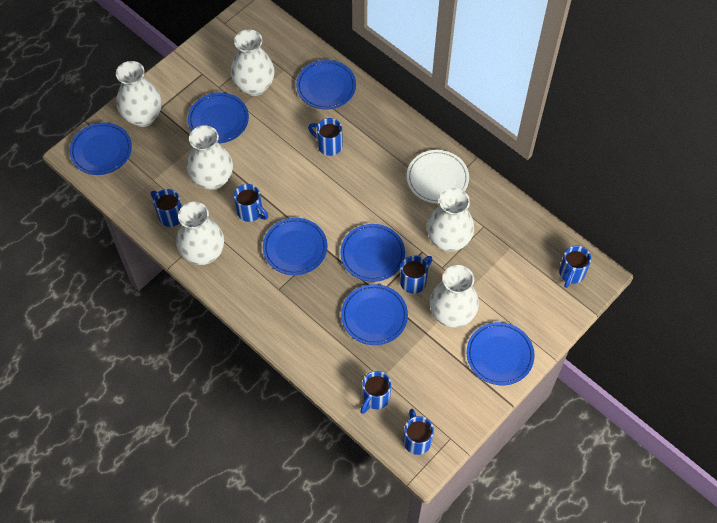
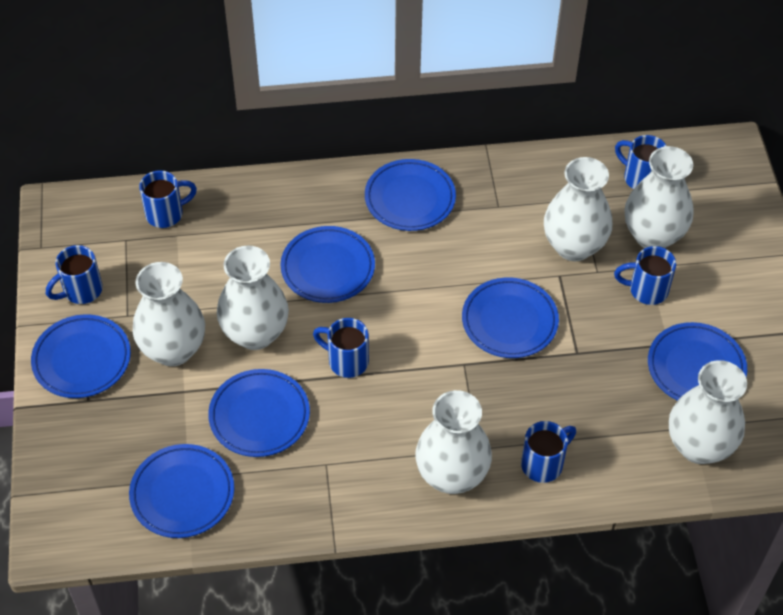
blue mug: [151,189,182,227] [234,184,268,222] [308,118,343,156] [360,371,391,414] [400,255,433,294] [403,409,434,455] [559,245,591,288] = 7 -> [46,245,103,304] [139,170,197,228] [313,318,369,378] [521,421,576,483] [614,246,676,305] [615,135,667,189] = 6
white plate: [407,150,469,204] = 1 -> none = 0

